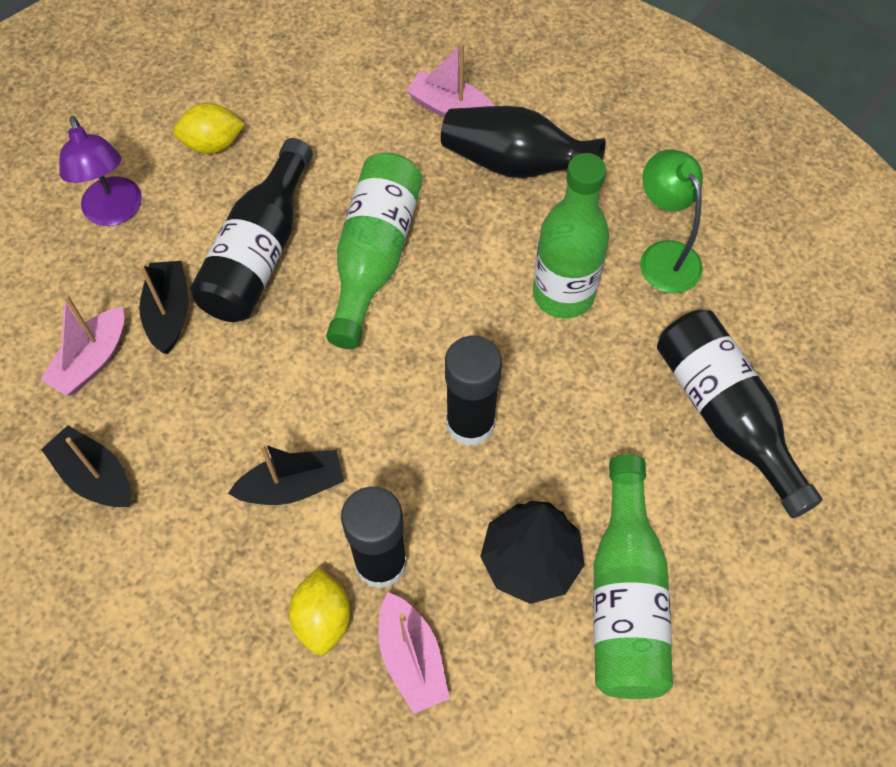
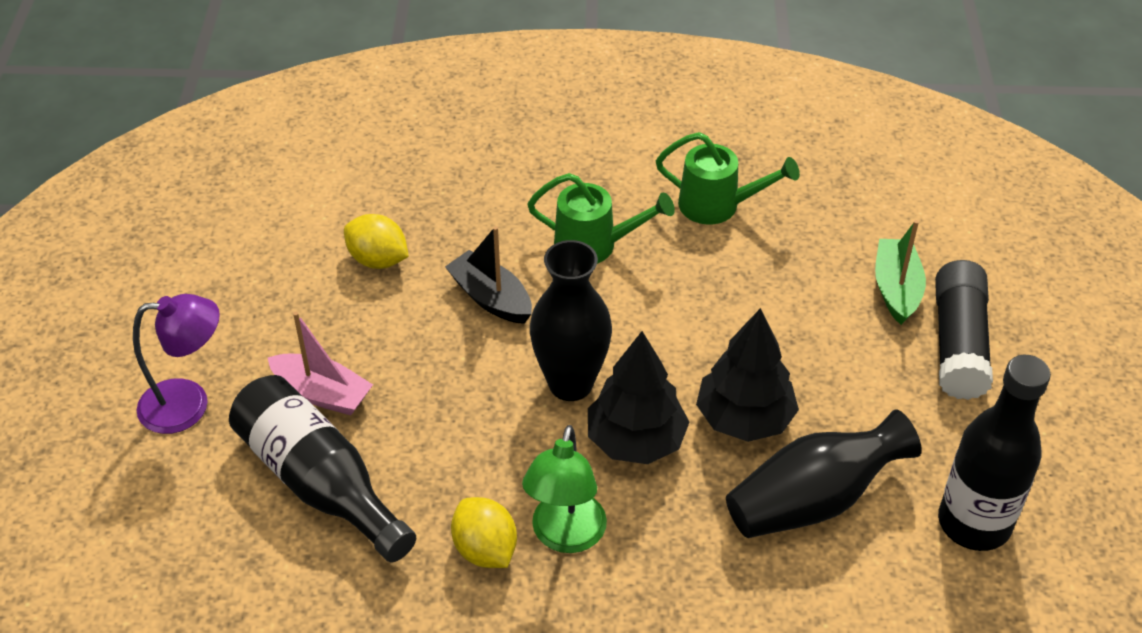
black boat: [41,425,131,507] [139,261,189,354] [228,443,344,505] = 3 -> [445,226,532,324] = 1
black glue stick: [341,487,407,589] [445,336,502,446] = 2 -> [935,260,993,400] = 1
black tree: [480,501,585,604] = 1 -> [588,331,689,464] [696,308,799,442] = 2
black vase: [441,106,606,178] = 1 -> [530,240,612,401] [726,409,922,538] = 2
green boat: none = 0 -> [875,220,926,325] = 1
green bottle: [326,153,423,349] [533,153,609,319] [593,454,673,699] = 3 -> none = 0
green watering can: none = 0 -> [527,173,675,264] [656,132,800,225] = 2
pink boat: [40,294,124,396] [378,592,450,714] [406,43,494,118] = 3 -> [267,312,373,415] = 1

